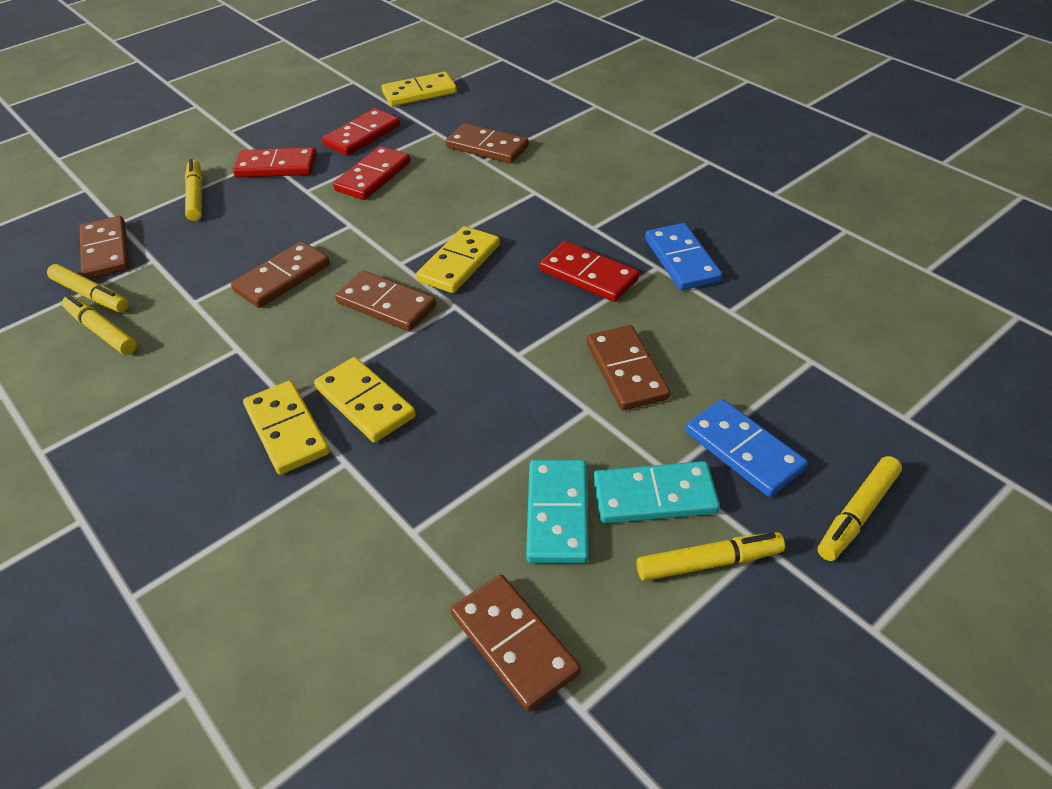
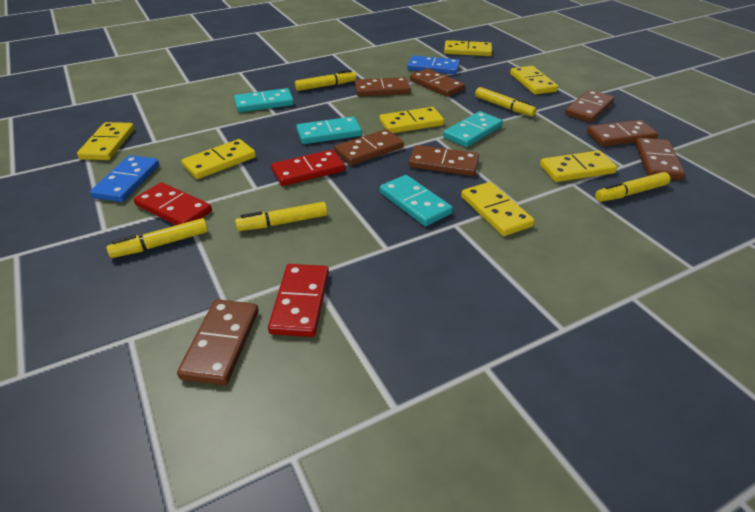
brown domino: [79,216,129,279] [231,241,330,308] [335,270,436,331] [446,123,529,163] [451,574,581,712] [586,325,670,410] = 6 -> [177,299,259,385] [334,129,404,165] [355,77,411,96] [409,145,479,176] [410,68,465,97] [565,90,614,122] [587,120,658,146] [635,138,685,180] = 8
red domino: [233,147,317,178] [322,108,400,156] [333,146,411,200] [540,241,639,302] = 4 -> [134,182,212,225] [268,264,329,337] [271,149,345,186] = 3
turquoise domino: [526,460,589,564] [593,461,720,524] = 2 -> [234,88,294,112] [296,117,362,144] [380,175,453,226] [443,111,503,147] = 4
yellow domino: [243,381,330,475] [314,357,416,443] [382,72,457,107] [416,226,500,293] = 4 -> [77,122,134,160] [181,139,256,179] [379,107,444,133] [444,40,492,56] [461,182,535,236] [510,66,558,95] [540,150,617,182] = 7

